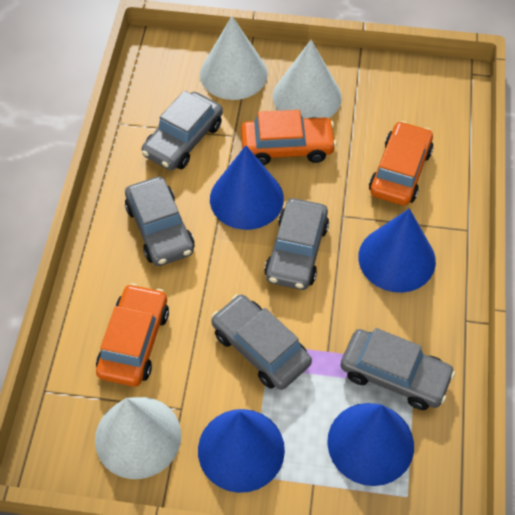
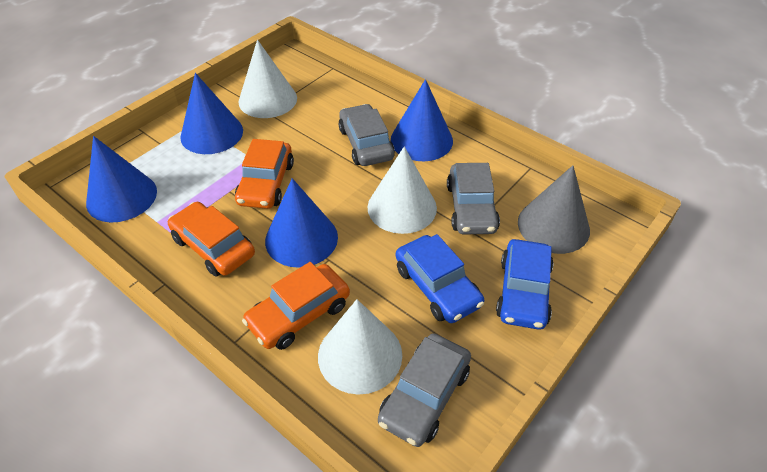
blue car: none = 0 -> [396,234,484,323] [496,239,554,330] = 2
grey car: [125,177,195,266] [142,91,223,170] [211,294,312,390] [264,198,329,290] [341,328,455,410] = 5 -> [338,104,395,166] [378,333,471,447] [447,163,500,234] = 3
grey cone: none = 0 -> [518,165,590,254] = 1

